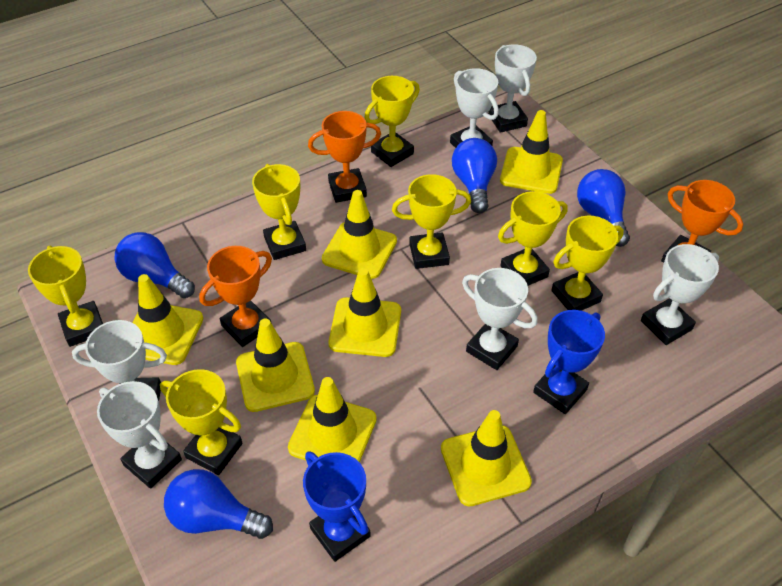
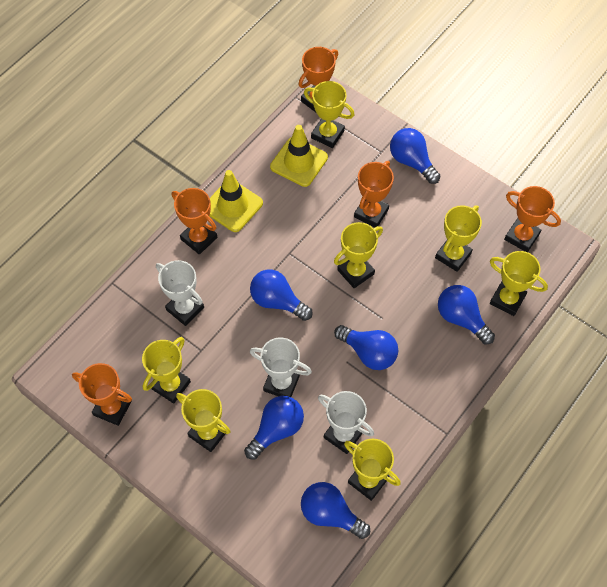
blue light bulb: [114,232,195,298] [164,469,273,539] [452,138,497,213] [577,169,630,247] = 4 -> [244,396,304,459] [250,269,313,321] [301,482,370,539] [334,325,398,370] [390,128,440,184] [438,285,495,344] = 6
blue trophy: [303,451,371,562] [533,310,605,414] = 2 -> none = 0
orange trophy: [199,246,272,347] [308,111,381,203] [661,180,743,263] = 3 -> [72,363,132,426] [172,188,217,255] [299,47,338,112] [354,161,394,228] [504,186,561,252] = 5
white trophy: [72,320,167,401] [97,381,182,489] [450,68,499,148] [462,268,538,370] [488,44,537,133] [641,244,719,345] = 6 -> [156,260,204,326] [250,338,312,397] [318,391,374,454] = 3
yellow traffic cone: [132,274,203,365] [236,318,315,412] [288,377,377,463] [322,190,397,279] [329,268,401,357] [441,410,532,506] [500,110,563,194] = 7 -> [210,170,263,232] [270,125,328,187] = 2

